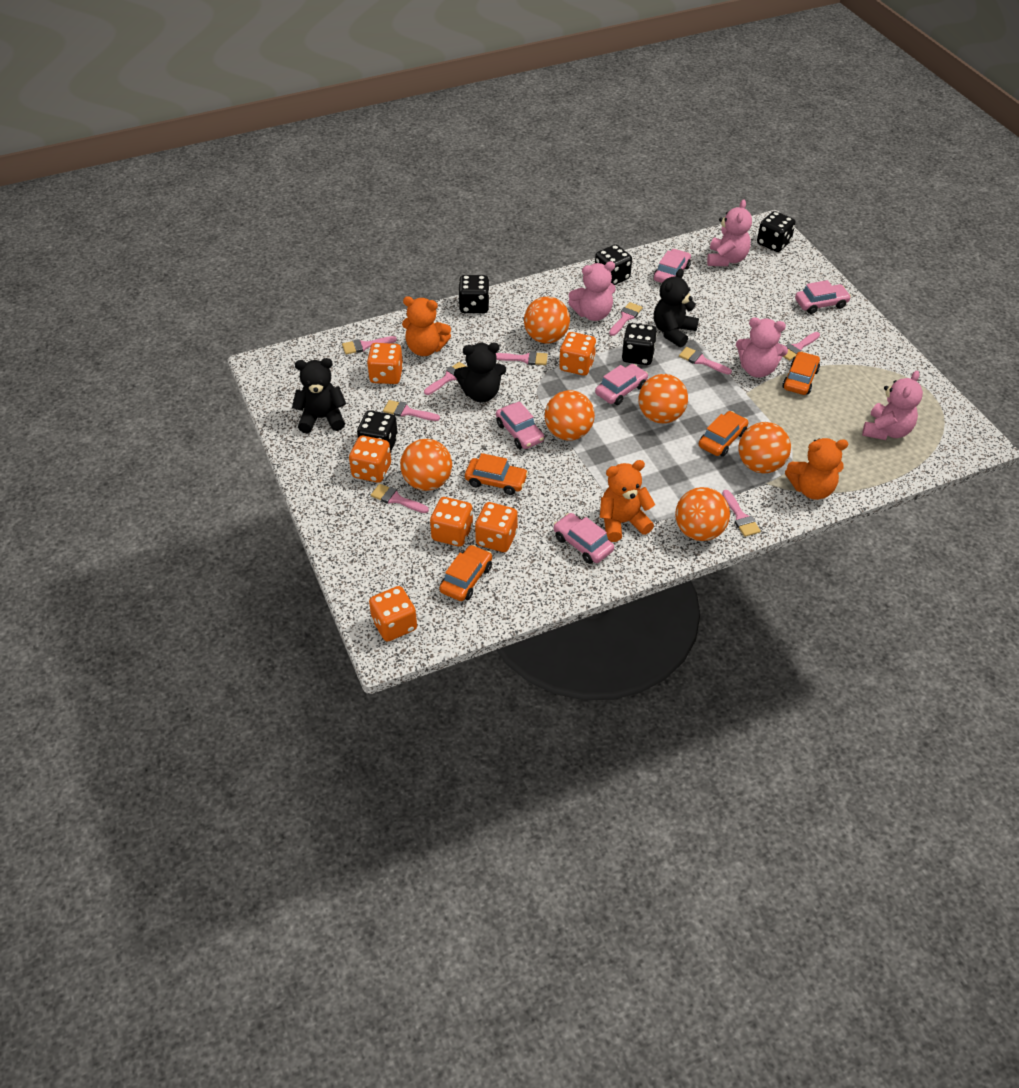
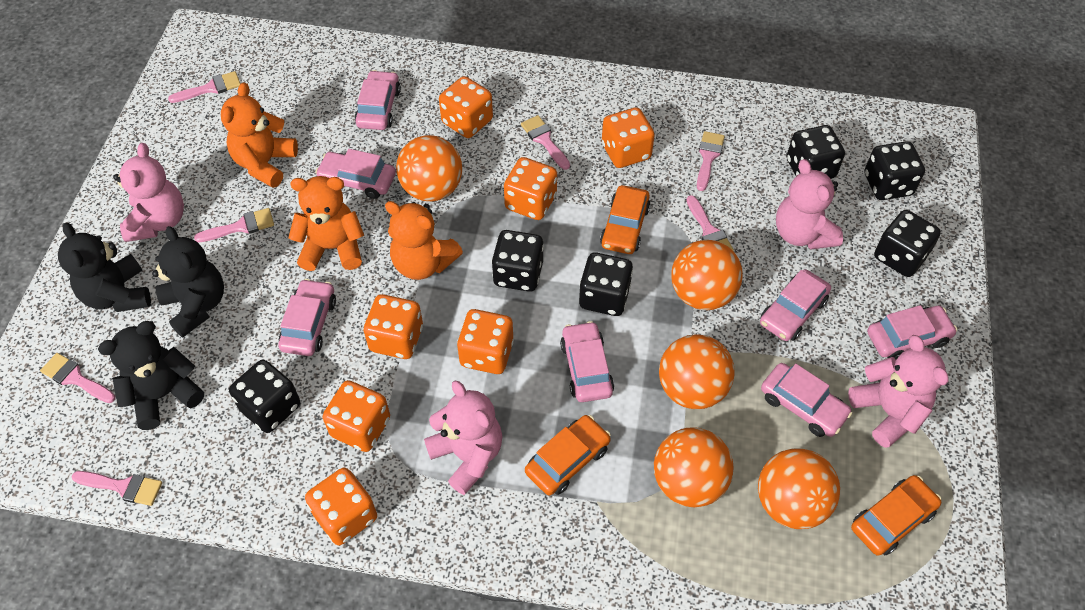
black dice: [357,410,398,453] [458,275,490,313] [595,244,632,285] [622,323,657,365] [757,211,796,252] = 5 -> [229,360,300,433] [492,230,544,292] [579,252,633,316] [787,125,845,179] [864,141,925,200] [874,210,941,277] = 6
orange ball: [400,439,452,491] [524,296,570,344] [545,390,595,440] [639,374,688,423] [675,487,730,541] [739,422,791,473] = 6 -> [396,135,462,201] [654,427,734,507] [659,334,735,409] [671,240,743,310] [758,448,840,529] = 5
orange car: [439,545,492,601] [465,453,528,495] [699,411,748,457] [782,351,820,395] = 4 -> [525,415,611,496] [600,185,651,254] [851,475,941,556] = 3
orange dice: [349,436,391,483] [367,343,403,384] [369,586,417,641] [430,497,473,547] [475,502,518,552] [559,332,596,376] = 6 -> [305,468,377,545] [323,380,390,452] [364,294,423,359] [439,76,493,138] [457,309,514,374] [504,157,557,220] [602,107,655,168] = 7
pink brush: [342,336,397,355] [371,484,429,513] [383,400,440,421] [424,362,467,395] [496,351,548,365] [609,302,643,336] [679,347,732,375] [722,490,761,537] [782,332,820,361] = 9 -> [40,353,116,403] [72,471,162,506] [168,71,241,103] [194,208,274,242] [521,115,570,170] [686,195,734,251] [697,131,725,191] = 7
pink car: [496,401,544,449] [554,513,614,564] [595,364,648,405] [653,249,691,283] [795,280,851,314] = 5 -> [278,279,336,356] [315,149,396,199] [355,70,401,130] [560,321,614,402] [760,269,831,341] [761,363,852,437] [867,305,957,360] = 7

